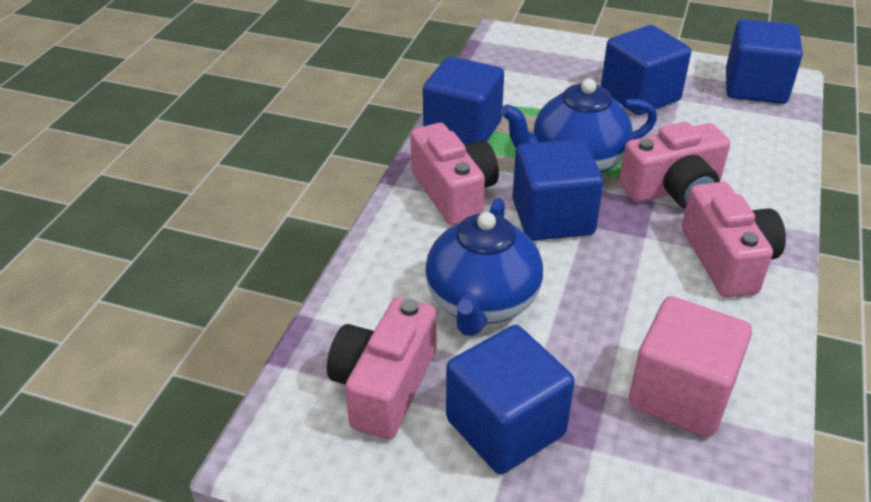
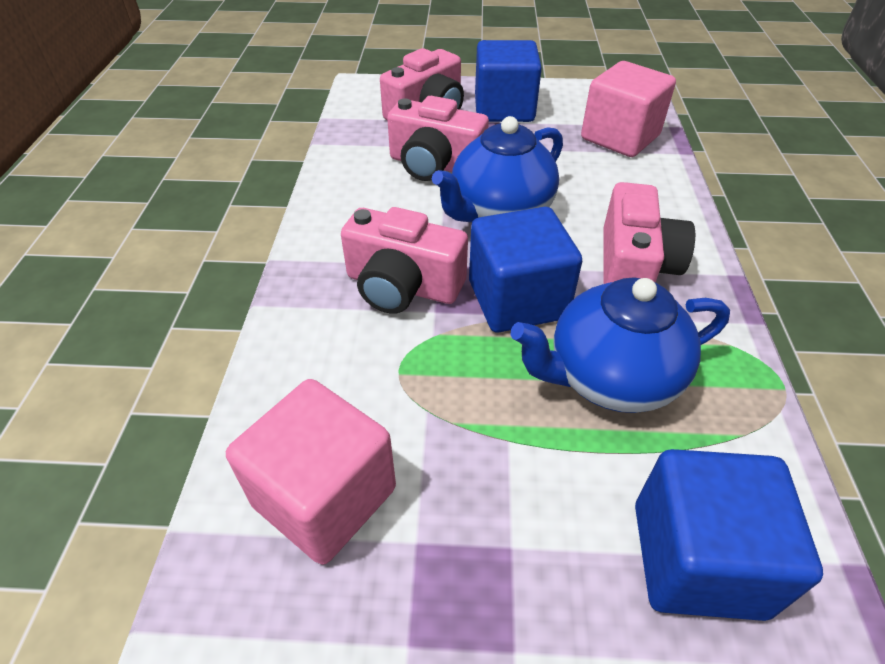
blue cube: [423,57,504,145] [446,325,575,474] [512,139,603,241] [601,25,691,115] [726,19,803,104] = 5 -> [469,207,582,332] [475,40,542,122] [635,449,823,621] = 3
pink cube: [628,296,752,437] = 1 -> [226,379,396,565] [581,61,676,157] = 2

